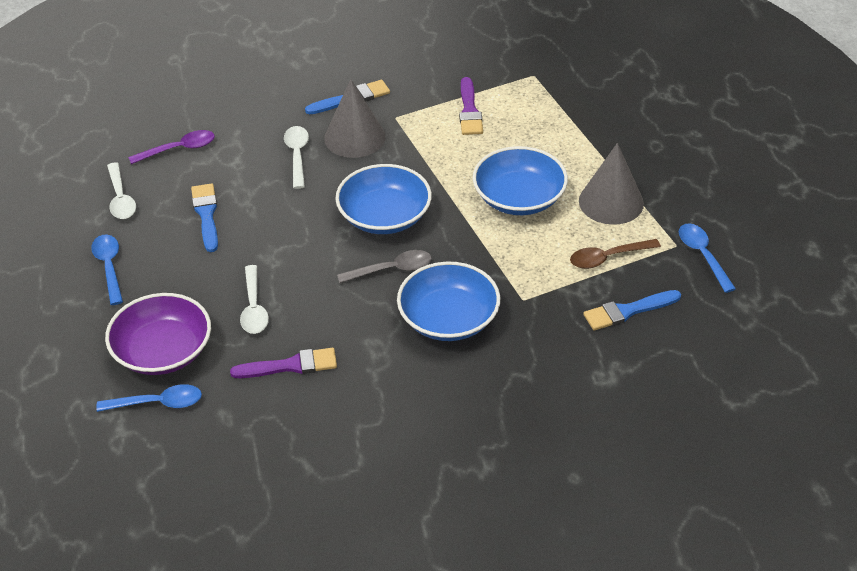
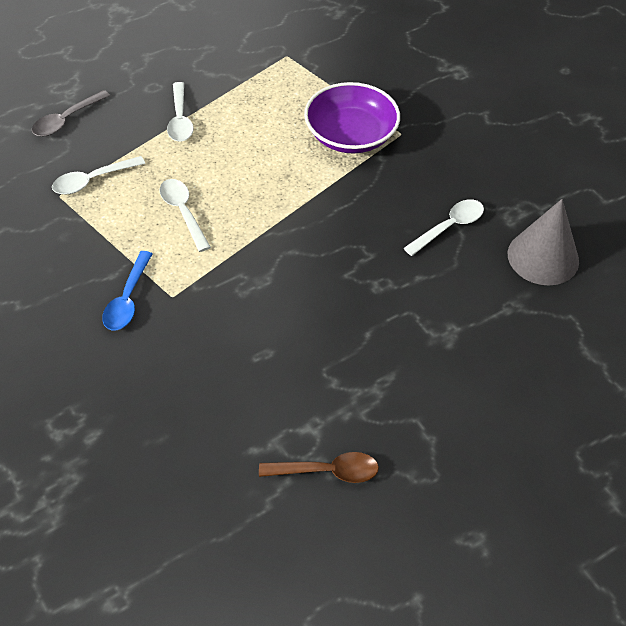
blue bowl: [335,164,432,234] [397,261,500,341] [473,146,568,215] = 3 -> none = 0
blue brush: [191,183,218,252] [305,80,390,114] [583,290,681,331] = 3 -> none = 0
blue spoon: [91,234,123,305] [96,384,202,412] [679,223,736,293] = 3 -> [102,251,152,330] = 1
grey cone: [324,79,386,158] [579,143,644,225] = 2 -> [508,199,579,285] = 1
purple brush: [230,348,337,378] [459,77,483,135] = 2 -> none = 0
purple spoon: [128,130,215,164] = 1 -> none = 0
white spoon: [107,162,136,219] [240,265,269,334] [284,126,309,189] = 3 -> [52,156,145,195] [160,179,211,252] [167,82,194,142] [404,199,484,256] = 4

